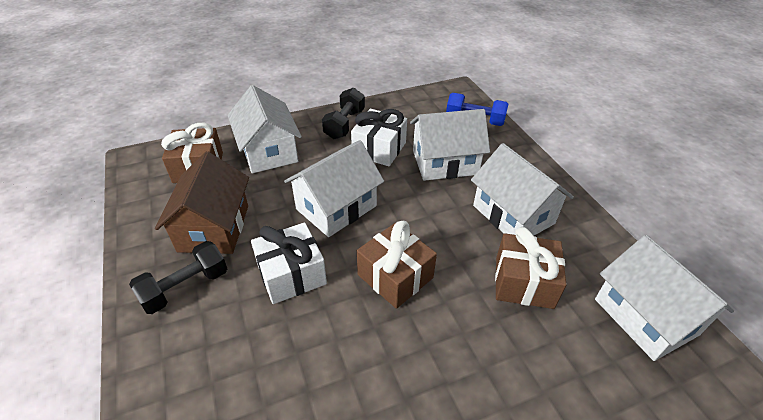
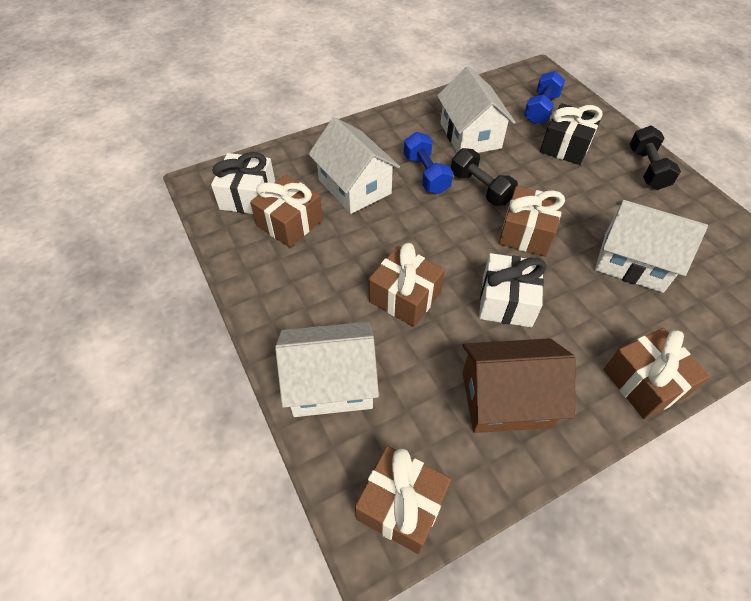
black gift: none = 0 -> [540,103,603,165] = 1
blue dumbbell: [446,93,508,126] = 1 -> [404,132,453,194] [524,71,565,124] = 2
brown gift: [161,123,223,183] [357,221,437,309] [495,227,566,309] = 3 -> [250,175,323,247] [355,446,451,554] [369,243,445,327] [499,186,565,257] [603,328,710,419] = 5
white house: [228,85,302,173] [284,140,384,237] [410,109,490,181] [471,143,574,236] [595,235,734,361] = 5 -> [275,322,379,417] [308,117,400,214] [437,66,516,153] [595,200,708,293] = 4

